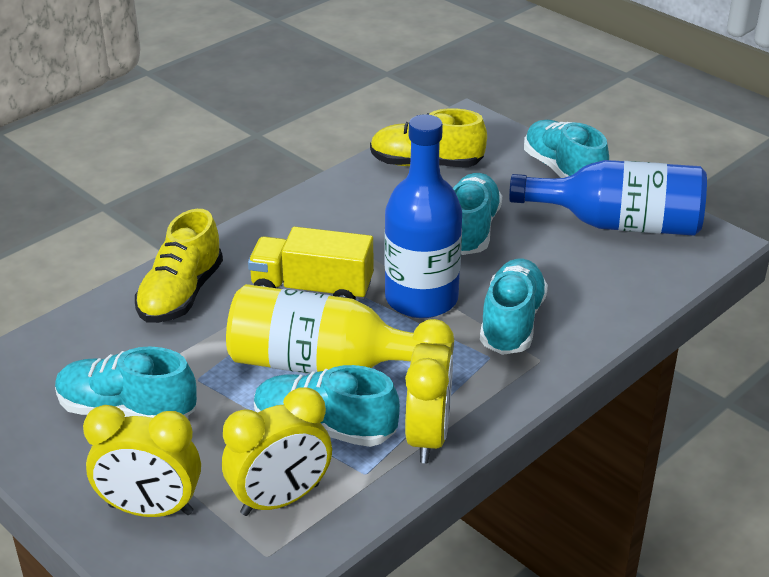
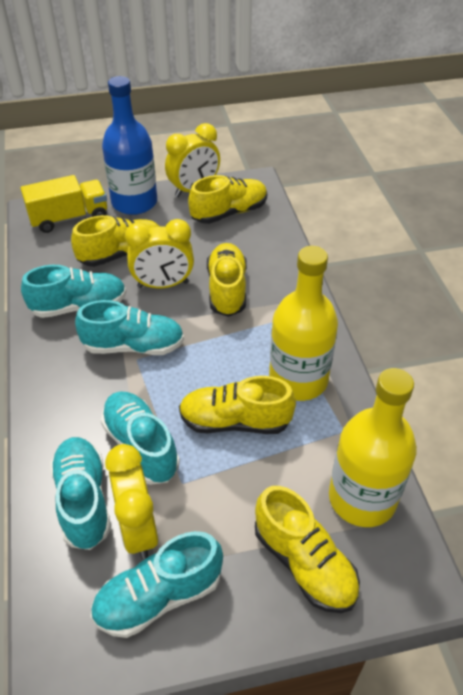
blue bottle: [384,114,462,318] [509,160,707,236] = 2 -> [102,76,157,215] = 1
yellow bottle: [226,284,454,374] = 1 -> [269,246,338,401] [329,368,417,527] = 2
yellow shoe: [135,209,223,323] [370,108,487,167] = 2 -> [71,215,159,267] [179,376,296,434] [188,175,267,224] [207,243,247,317] [255,486,360,613] = 5

